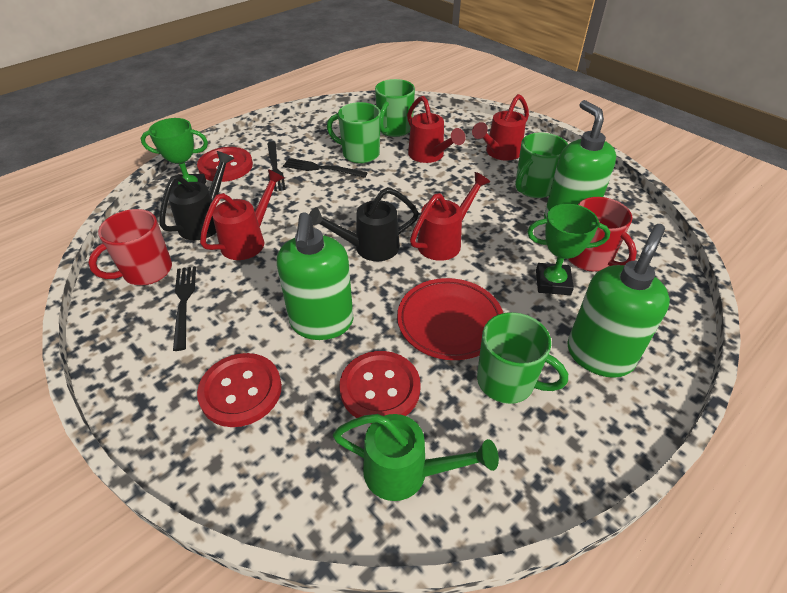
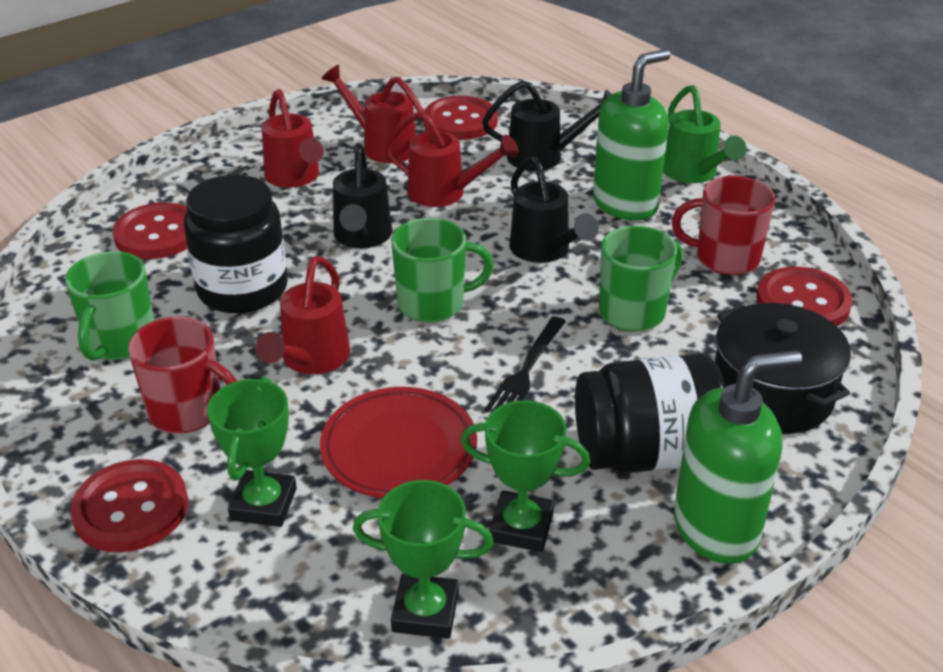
black fork: [173,266,196,351] [267,142,286,191] [283,158,368,178] = 3 -> [485,316,566,412] = 1
black jar: none = 0 -> [184,175,288,313] [575,354,726,473] = 2
black pot: none = 0 -> [715,303,851,434] = 1
black watering can: [159,151,234,240] [309,187,419,261] = 2 -> [333,143,392,248] [482,80,611,171] [509,157,599,263] = 3
green mug: [327,102,381,163] [375,79,415,137] [477,312,568,404] [515,133,568,198] = 4 -> [65,251,154,361] [391,218,494,323] [599,226,683,332] = 3
green soap dispenser: [277,212,353,340] [544,100,616,219] [567,224,670,378] = 3 -> [593,49,670,220] [674,350,802,564] = 2
green trophy: [141,118,208,188] [527,204,610,295] = 2 -> [207,377,297,527] [353,480,494,639] [461,400,590,552] = 3
red button: [197,147,253,182] [197,353,282,427] [339,351,421,424] = 3 -> [70,459,188,552] [112,202,187,259] [425,96,498,140] [756,267,853,326] = 4

